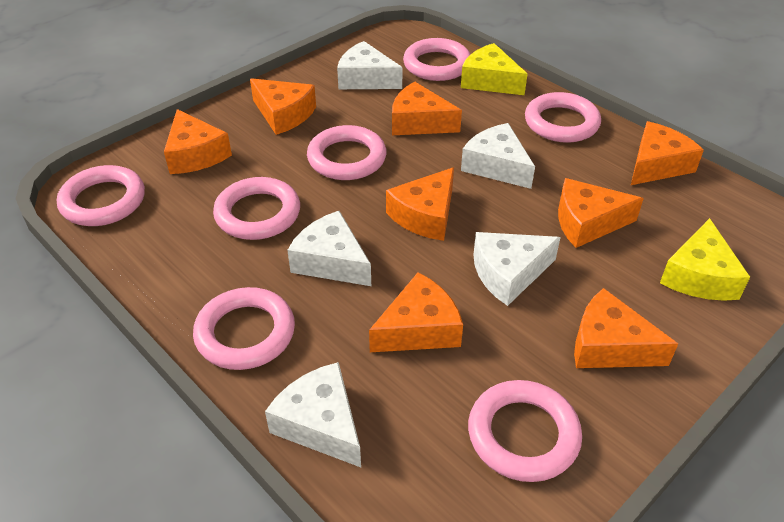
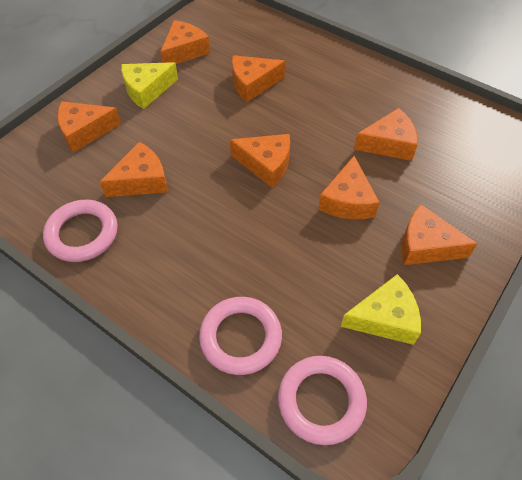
pink ring: [57,165,145,226] [193,287,295,370] [213,177,300,240] [307,125,387,180] [403,38,470,81] [468,380,582,482] [525,92,601,143] = 7 -> [43,200,118,262] [199,297,282,375] [278,356,367,445] = 3
white cheese: [265,362,361,467] [287,211,371,286] [337,41,403,89] [461,123,535,189] [473,232,561,306] = 5 -> none = 0

